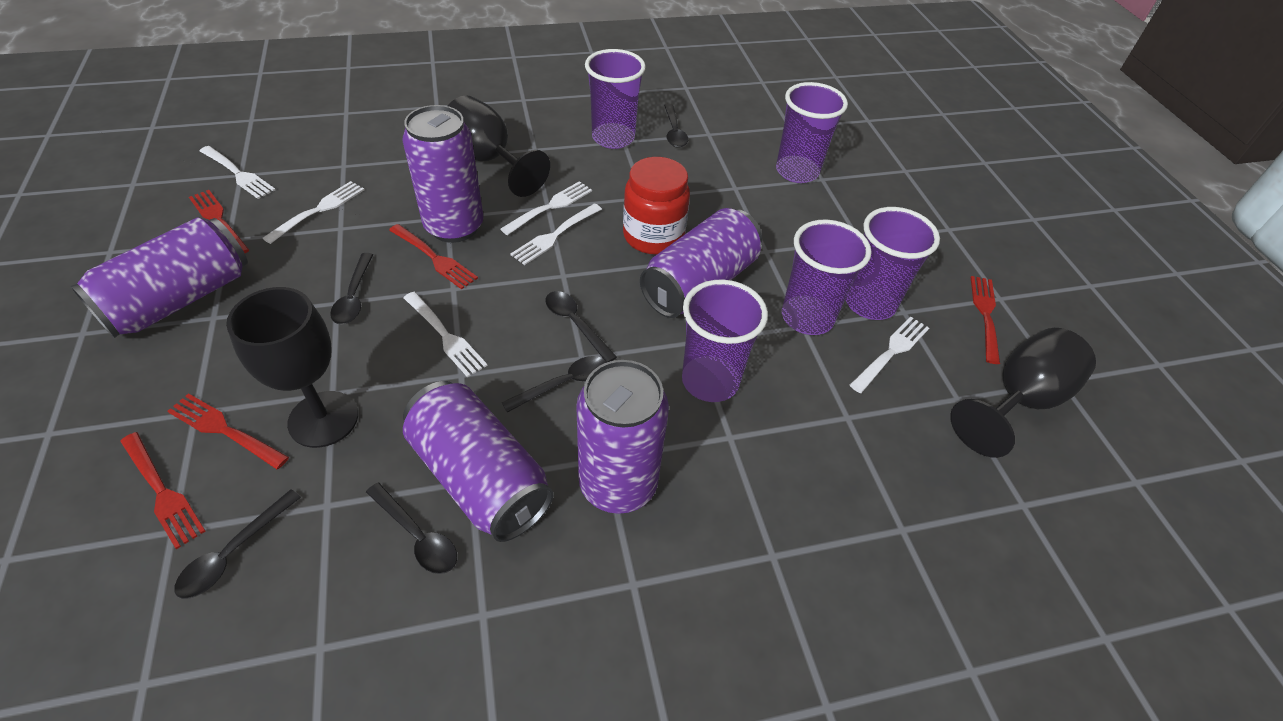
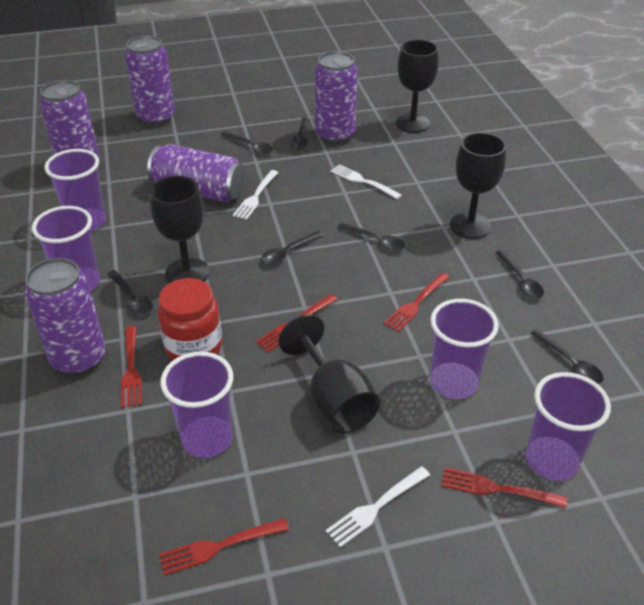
black goblet: [226,287,358,448] [448,96,550,197] [950,328,1096,458] = 3 -> [150,176,210,283] [278,314,380,433] [395,40,439,133] [450,132,506,239] = 4
black spoon: [175,489,301,599] [330,253,373,325] [366,483,457,574] [502,356,606,413] [545,291,617,363] [664,103,688,148] = 6 -> [107,270,153,315] [221,131,273,154] [261,231,323,265] [290,117,309,150] [337,223,406,251] [496,250,544,299] [531,329,604,384] = 7
white fork: [200,146,275,199] [263,181,365,244] [404,292,488,377] [500,181,592,235] [510,203,602,265] [850,317,929,393] = 6 -> [233,170,279,220] [326,466,430,547] [330,164,402,199] = 3

